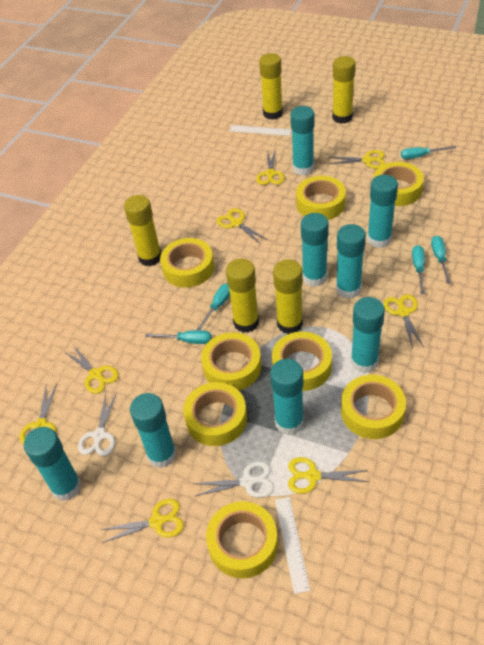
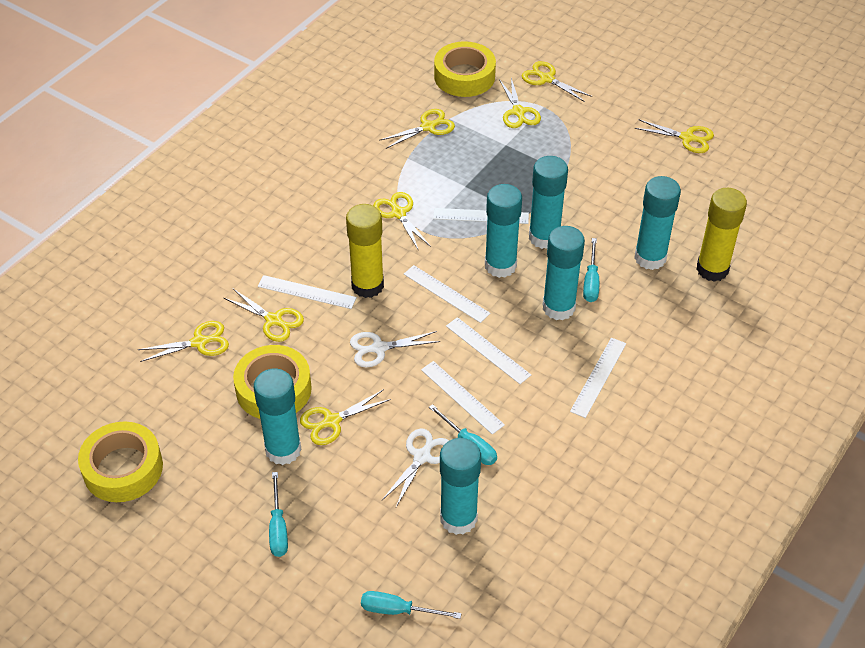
turquoise glue stick: [24,427,81,501] [130,393,177,468] [270,359,304,435] [291,106,314,176] [301,213,329,287] [336,224,366,299] [351,297,385,373] [367,175,398,248] = 8 -> [254,368,302,465] [440,438,481,535] [485,184,522,278] [529,156,568,249] [543,226,585,320] [634,176,681,270] = 6
turquoise screwdriver: [145,330,212,344] [196,283,230,330] [401,146,456,159] [412,245,425,294] [431,236,451,284] = 5 -> [269,472,288,557] [361,591,462,619] [429,404,497,465] [583,238,599,302] = 4
white ruler: [229,125,291,136] [275,497,310,594] = 2 -> [258,275,357,309] [404,265,491,323] [421,361,505,435] [433,208,529,224] [446,317,531,384] [570,338,626,418] = 6
yellow glue stick: [124,195,161,266] [226,259,259,333] [259,53,283,120] [273,259,303,334] [332,56,355,124] = 5 -> [346,204,384,298] [696,188,747,282] = 2
yellow tape: [160,238,214,288] [183,382,247,446] [201,332,261,390] [206,501,278,579] [272,331,332,391] [296,176,346,220] [341,375,406,439] [374,162,424,206] = 8 -> [78,421,163,502] [233,345,312,419] [434,41,496,97] = 3

